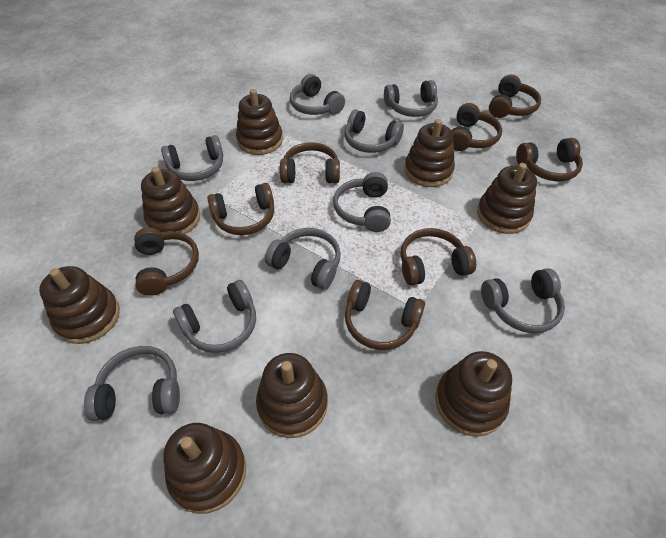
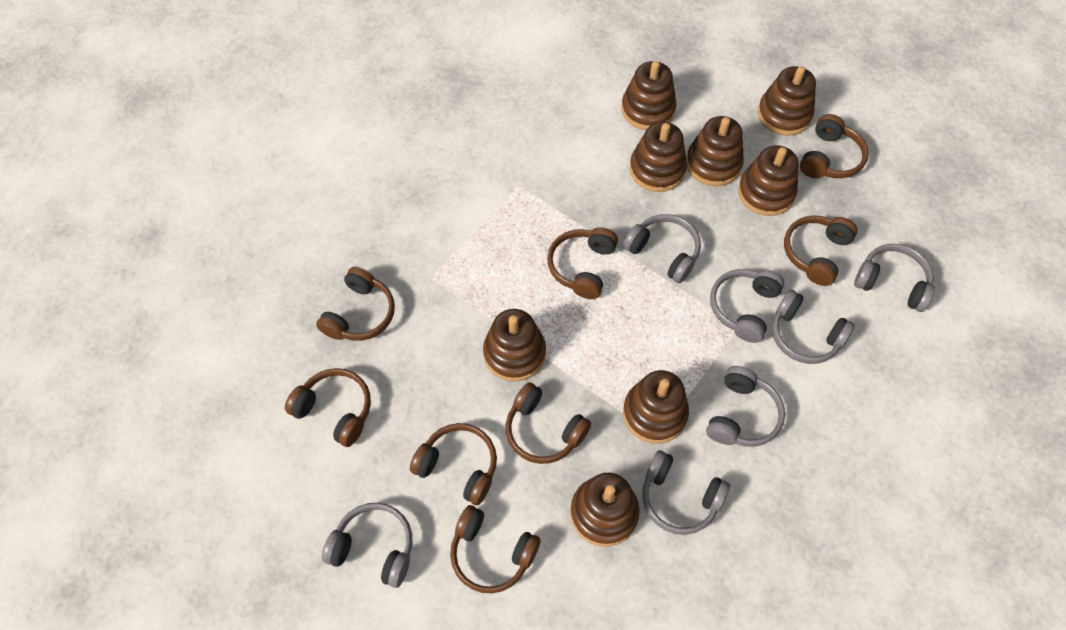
grey headphones: [84,346,180,421] [161,135,223,181] [173,280,256,353] [265,228,341,290] [290,74,345,115] [333,172,391,232] [344,109,404,153] [384,80,438,117] [481,268,565,333] = 9 -> [322,503,412,588] [623,214,701,283] [642,450,730,535] [706,366,785,447] [710,269,784,343] [772,290,855,364] [854,244,935,312] = 7

